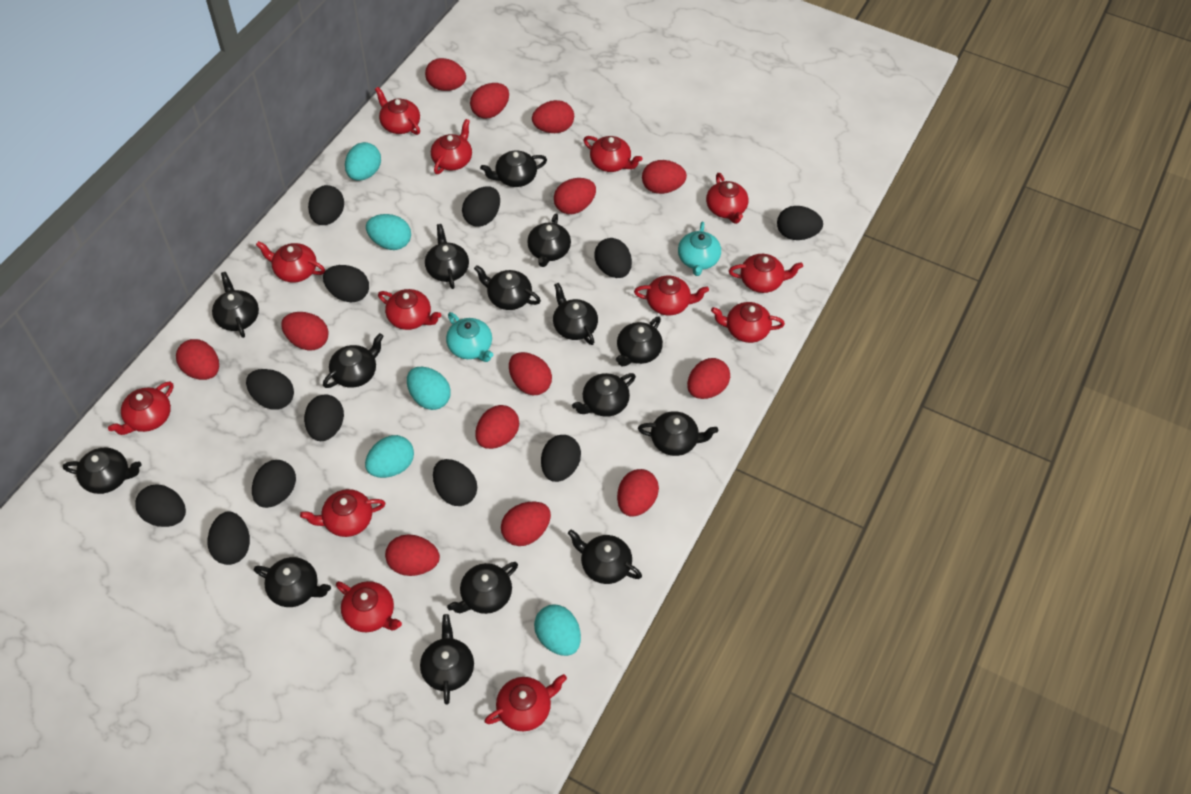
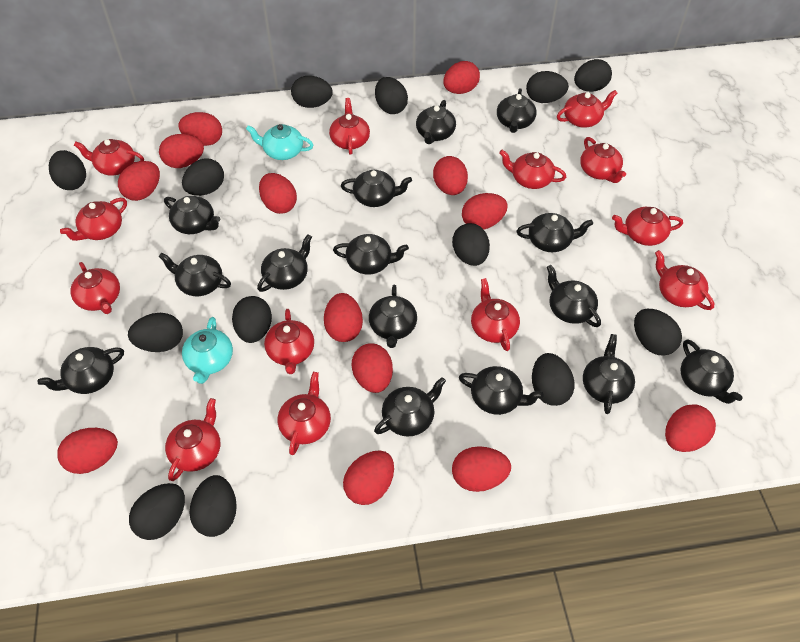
black egg: [135,485,186,527] [208,511,250,565] [246,369,294,409] [252,460,296,508] [304,394,344,441] [308,185,344,225] [323,265,369,303] [433,459,477,506] [462,186,500,227] [541,435,581,482] [595,238,632,278] [777,206,823,240] = 12 -> [49,150,86,190] [128,313,183,352] [129,483,185,540] [182,158,224,196] [189,475,237,537] [232,296,272,343] [291,76,333,108] [375,77,408,114] [452,223,490,266] [526,71,569,103] [532,353,575,406] [574,59,612,92] [634,309,682,356] = 13
turquoise egg: [345,142,381,181] [365,435,414,478] [366,214,411,250] [407,367,451,410] [534,605,581,656] = 5 -> none = 0

